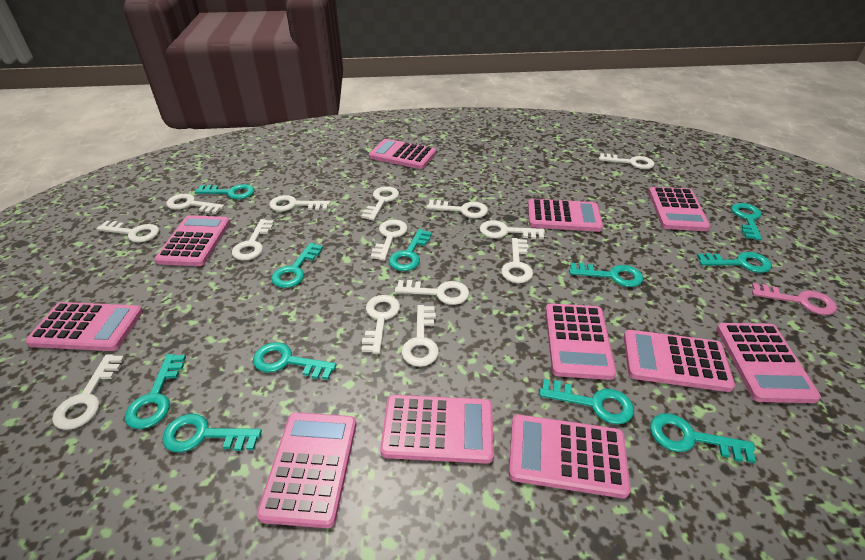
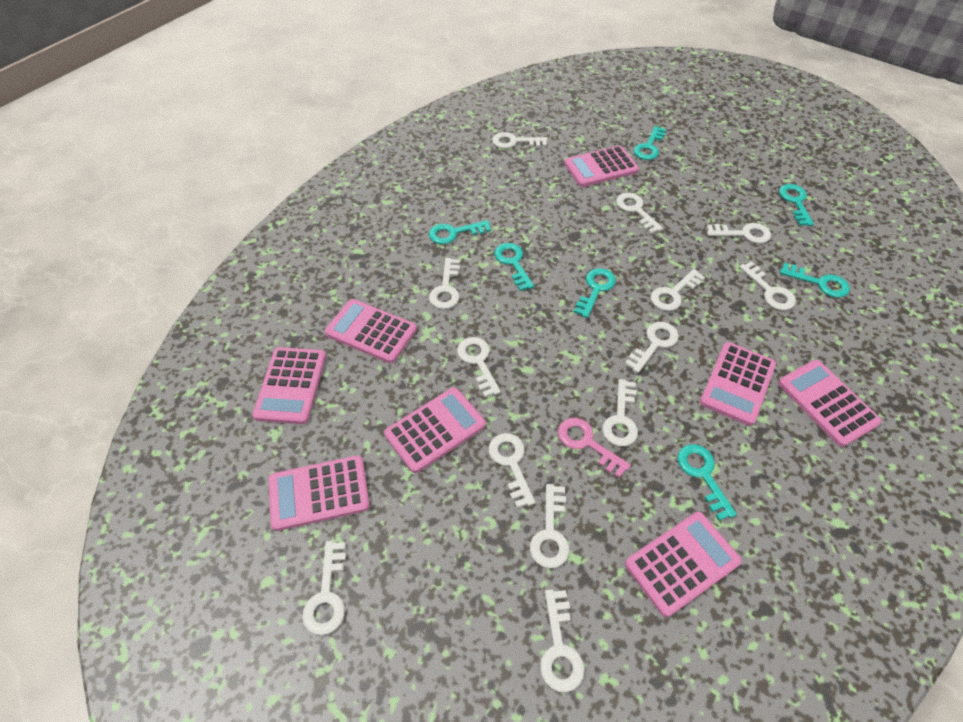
pink calculator: [25,302,143,351] [155,215,230,266] [257,412,356,528] [369,139,436,169] [380,395,494,464] [509,415,631,498] [528,199,603,232] [545,303,616,380] [624,330,735,392] [649,187,710,231] [716,323,821,403] = 11 -> [252,347,326,424] [268,455,370,531] [325,299,417,364] [384,387,486,473] [564,146,639,187] [625,512,742,617] [700,342,776,426] [778,360,882,447] = 8
turquoise key: [125,354,186,429] [162,414,262,452] [195,184,255,199] [253,342,336,380] [271,243,323,288] [389,229,432,271] [539,379,634,424] [569,263,643,287] [650,413,756,463] [697,252,772,273] [731,203,762,241] = 11 -> [429,220,491,244] [494,243,534,291] [574,268,616,318] [634,126,666,160] [677,444,737,521] [779,184,814,226] [780,263,850,298] = 7
white key: [52,354,124,430] [96,221,159,242] [166,194,224,214] [232,219,274,260] [269,195,330,211] [361,186,399,221] [361,295,400,354] [371,220,408,261] [395,280,469,305] [401,305,439,367] [427,200,488,218] [480,220,545,239] [501,238,533,283] [599,153,655,169] = 14 -> [302,541,346,635] [429,258,460,309] [457,337,501,397] [489,433,535,508] [492,132,548,148] [530,484,569,568] [540,589,584,692] [602,379,638,446] [616,193,663,234] [625,322,679,373] [651,269,705,311] [707,223,771,243] [739,261,796,310] = 13

